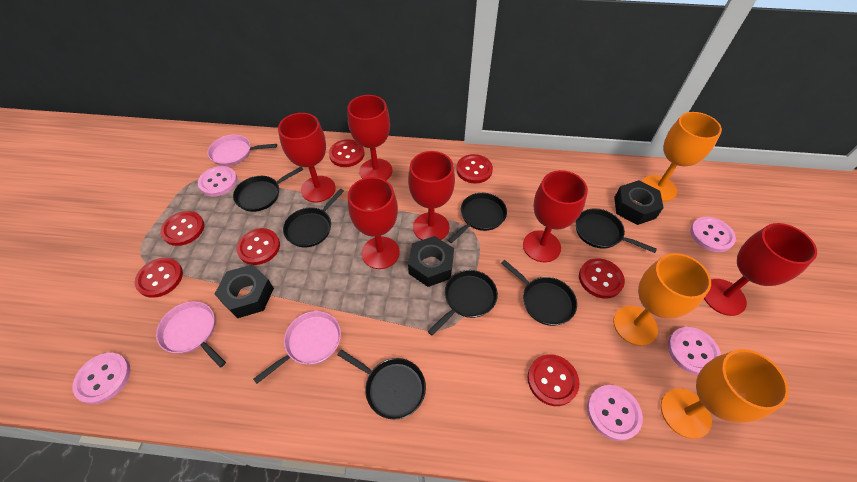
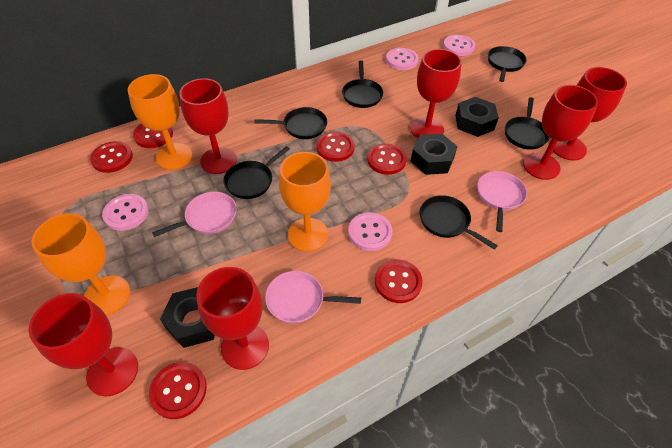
black pan: [233,167,303,212] [283,189,344,247] [337,349,426,420] [428,270,498,335] [448,193,507,243] [501,260,577,326] [576,208,657,253] = 7 -> [223,146,290,199] [255,107,327,139] [342,61,383,108] [419,195,498,250] [488,46,527,82] [505,97,550,150] = 6
pink button: [72,353,130,404] [198,166,238,196] [587,385,643,441] [668,327,721,375] [690,217,736,252] = 5 -> [102,194,149,231] [348,212,393,251] [386,48,419,70] [443,35,475,56] = 4
red button: [134,258,183,298] [160,211,204,246] [236,228,280,265] [329,139,364,167] [456,154,493,183] [528,354,580,406] [579,258,625,298] = 7 -> [90,141,133,173] [133,124,173,148] [149,362,207,419] [316,132,355,162] [367,143,407,175] [375,259,423,303] = 6

